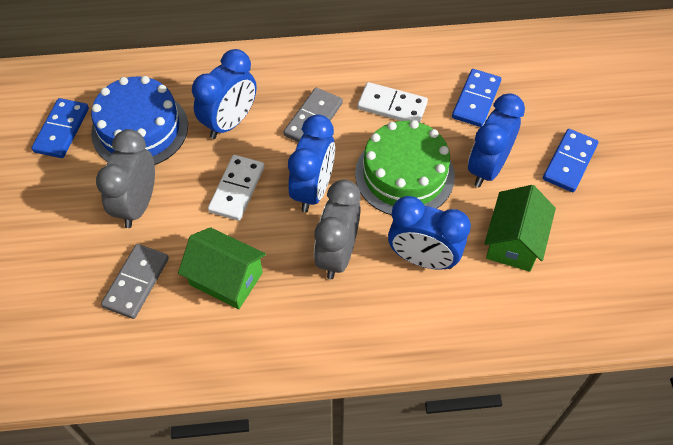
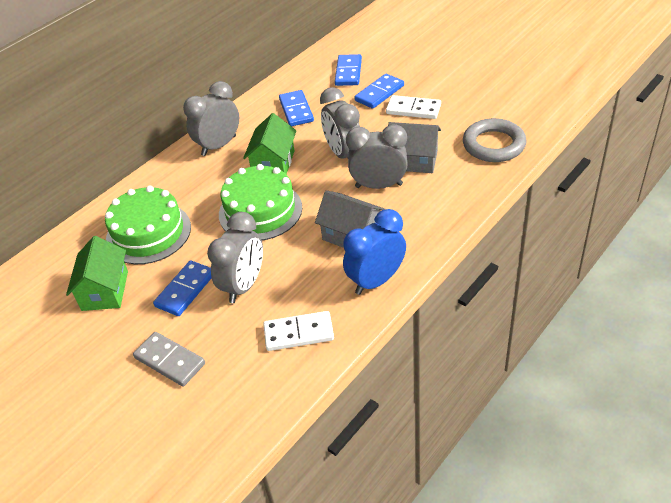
blue cake: [91,76,188,165] = 1 -> none = 0
blue clock: [192,49,257,139] [288,114,335,212] [388,196,471,270] [468,93,525,187] = 4 -> [343,209,406,295] = 1
blue domino: [32,98,89,158] [452,69,501,127] [543,129,598,192] = 3 -> [153,260,212,316] [279,90,314,126] [335,54,362,86] [354,74,404,109] = 4
green cake: [355,120,455,215] = 1 -> [105,186,191,264] [219,164,302,240] = 2
grey clock: [96,129,155,228] [314,179,361,279] = 2 -> [183,81,239,156] [207,212,263,303] [320,87,360,158] [346,124,408,189] = 4
grey domino: [101,244,169,319] [284,88,343,142] = 2 -> [133,332,205,387] = 1
grey house: none = 0 -> [315,190,385,248] [388,122,441,173] = 2
grey ring: none = 0 -> [463,118,527,162] = 1

